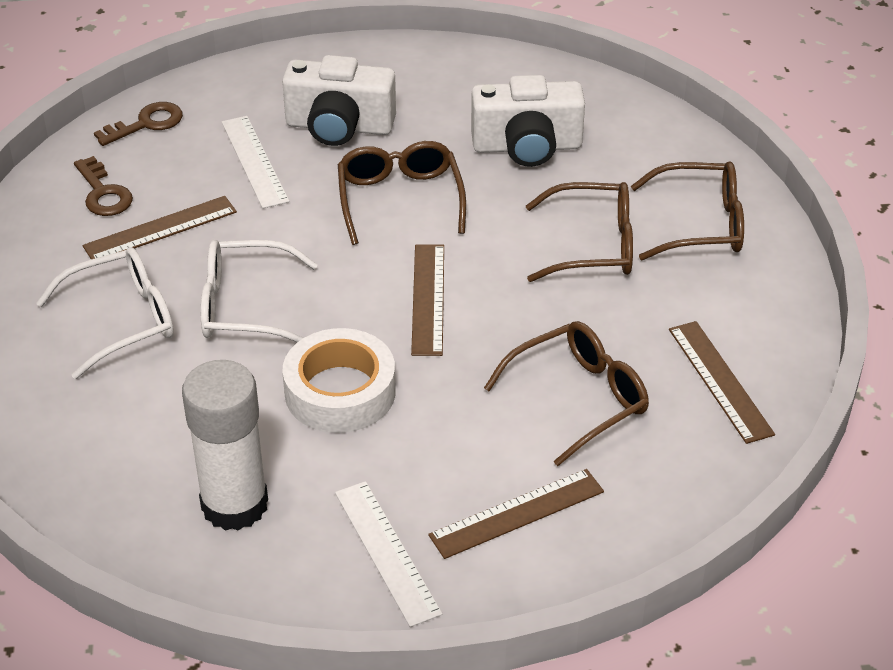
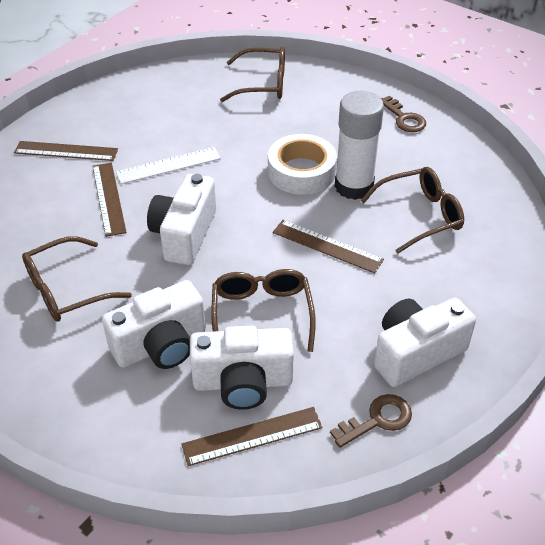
white camera: [282,55,396,146] [471,75,585,167] = 2 -> [102,280,206,369] [147,174,216,265] [190,326,294,410] [374,298,476,387] = 4
white glasses: [36,247,174,379] [201,240,318,342] = 2 -> none = 0
white ruler: [222,116,289,209] [335,481,443,627] = 2 -> [116,147,221,184] = 1

